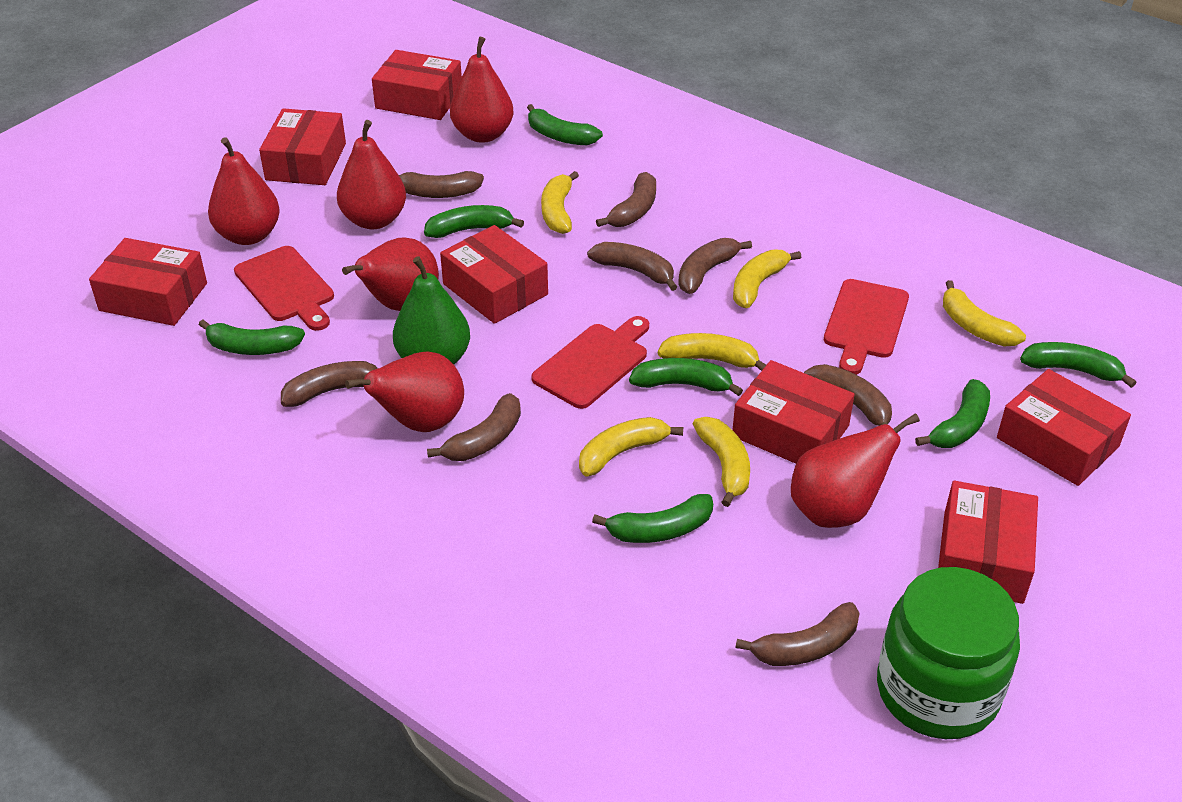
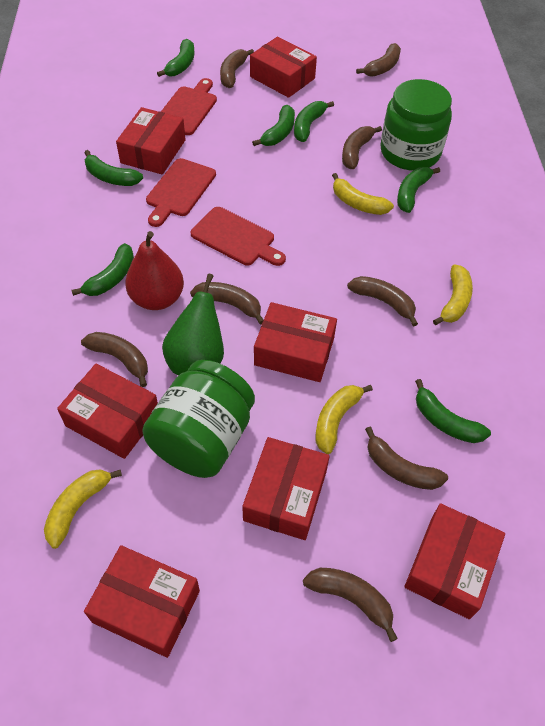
green jar: [877,567,1020,739] = 1 -> [142,360,255,478] [380,79,452,170] = 2
red pear: [208,137,280,245] [337,120,406,229] [342,237,439,311] [345,351,464,432] [450,37,514,143] [791,413,920,528] = 6 -> [125,231,184,310] = 1
yellow banana: [541,171,579,234] [579,417,683,476] [658,333,766,371] [693,417,750,507] [733,249,801,308] [943,280,1026,346] = 6 -> [44,469,122,549] [316,385,373,454] [332,173,394,215] [433,264,473,325] = 4

